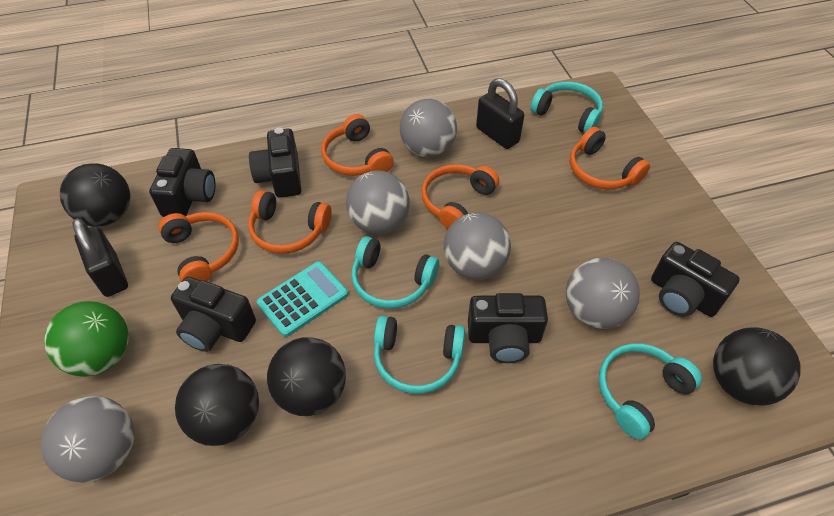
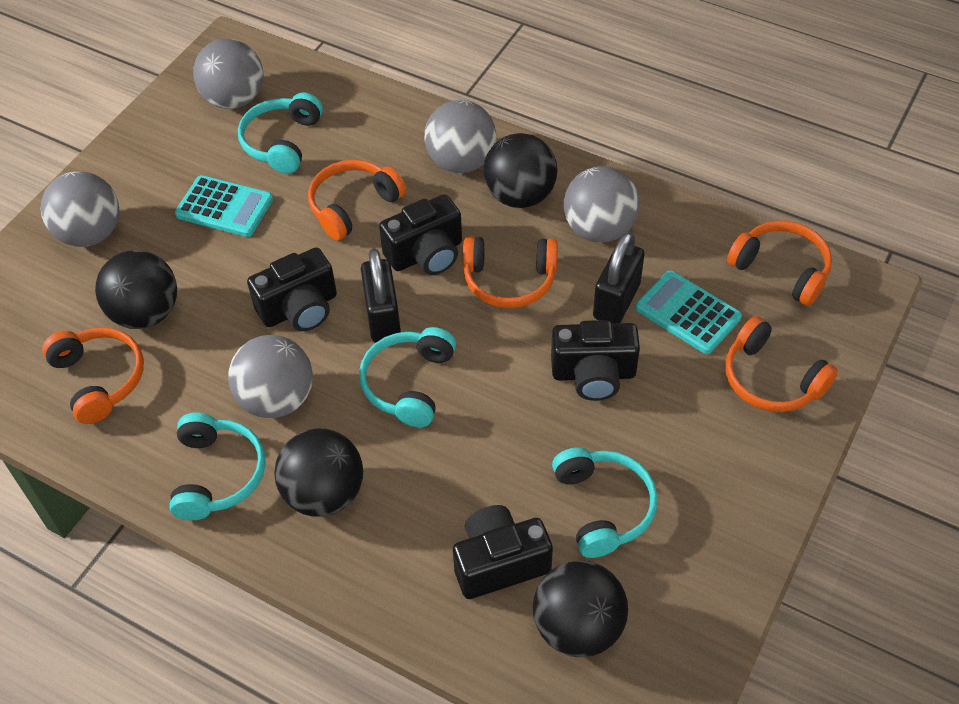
black camera: [149,148,216,217] [171,277,256,352] [249,128,301,198] [468,293,548,363] [651,242,740,317] = 5 -> [247,247,337,331] [379,194,462,275] [453,505,553,599] [551,320,640,401] = 4
green ball: [44,301,129,377] = 1 -> none = 0
turquoise calculator: [257,261,348,337] = 1 -> [175,175,273,237] [635,271,742,354] = 2

